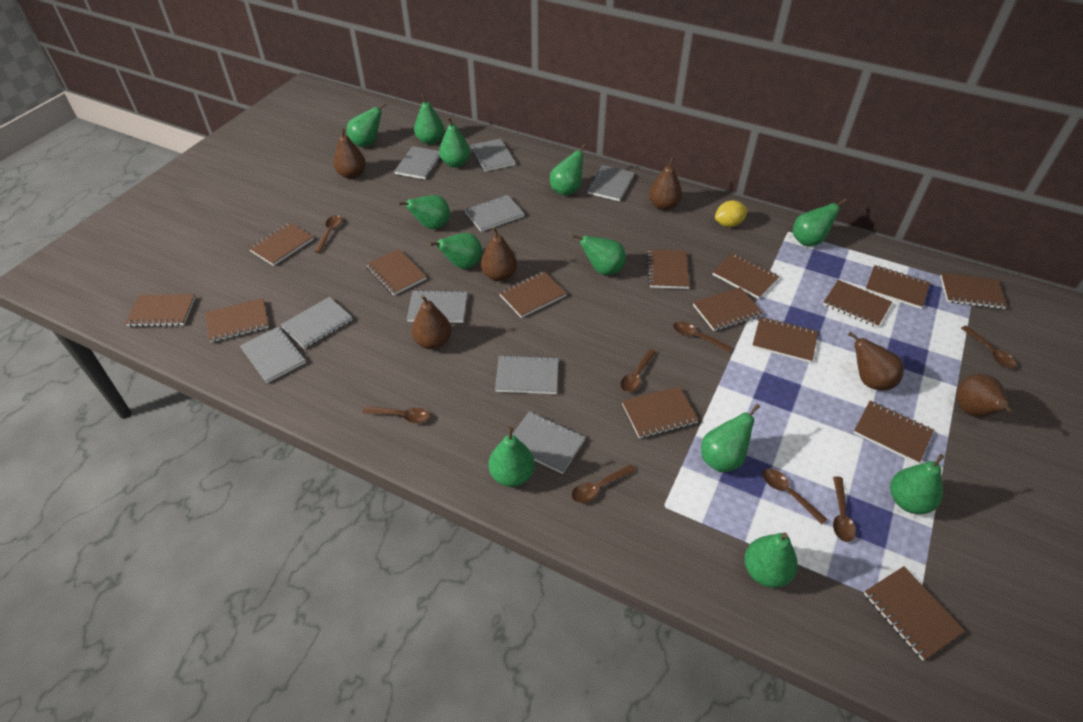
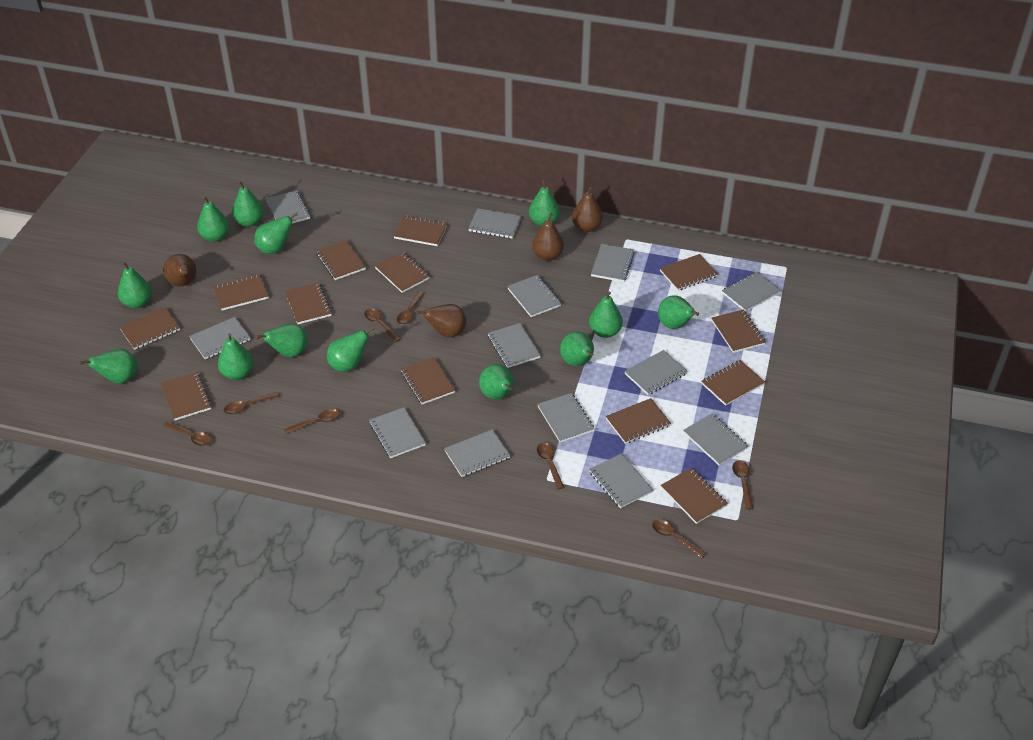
brown notebook: [125,294,196,327] [205,298,269,343] [249,222,314,266] [366,249,427,295] [499,271,567,318] [622,386,699,438] [647,249,690,289] [693,287,763,331] [712,253,779,299] [752,317,818,363] [823,280,892,328] [854,401,934,464] [864,566,965,661] [865,265,930,309] [940,273,1007,309] = 15 -> [119,308,180,350] [161,372,212,420] [213,274,269,310] [285,283,332,324] [316,240,366,280] [375,252,430,293] [394,215,448,246] [401,357,456,404] [606,398,671,444] [660,254,718,291] [661,468,728,524] [701,360,765,406] [711,310,766,353] = 13
brown pear: [333,128,366,179] [411,295,452,350] [481,227,517,282] [649,157,682,211] [848,332,904,391] [956,374,1013,417] = 6 -> [163,254,196,286] [416,304,466,337] [532,213,564,261] [572,187,603,232] = 4
green pear: [347,103,387,147] [398,195,450,229] [414,94,444,145] [429,233,482,269] [439,117,470,168] [488,427,535,487] [550,144,586,196] [572,234,626,275] [701,404,760,472] [744,532,798,588] [793,198,847,246] [890,454,944,514] = 12 -> [79,349,138,384] [118,262,152,308] [197,196,229,242] [218,333,253,380] [232,181,264,227] [254,213,298,254] [256,323,308,357] [327,326,375,372] [479,364,514,400] [529,180,560,226] [560,332,594,366] [589,291,623,338] [658,295,699,329] = 13
grey notebook: [240,326,306,383] [281,297,353,349] [394,146,441,179] [407,290,467,323] [465,195,525,232] [470,139,516,172] [495,355,559,394] [512,411,586,474] [587,165,635,201] = 9 -> [189,317,251,359] [266,190,310,224] [369,407,426,458] [444,429,510,477] [468,208,521,239] [488,323,541,368] [507,275,561,317] [537,393,595,442] [589,453,653,508] [591,244,635,282] [624,350,688,395] [683,414,748,465] [722,272,781,311] = 13
yellow lemon: [715,200,748,227] = 1 -> none = 0

